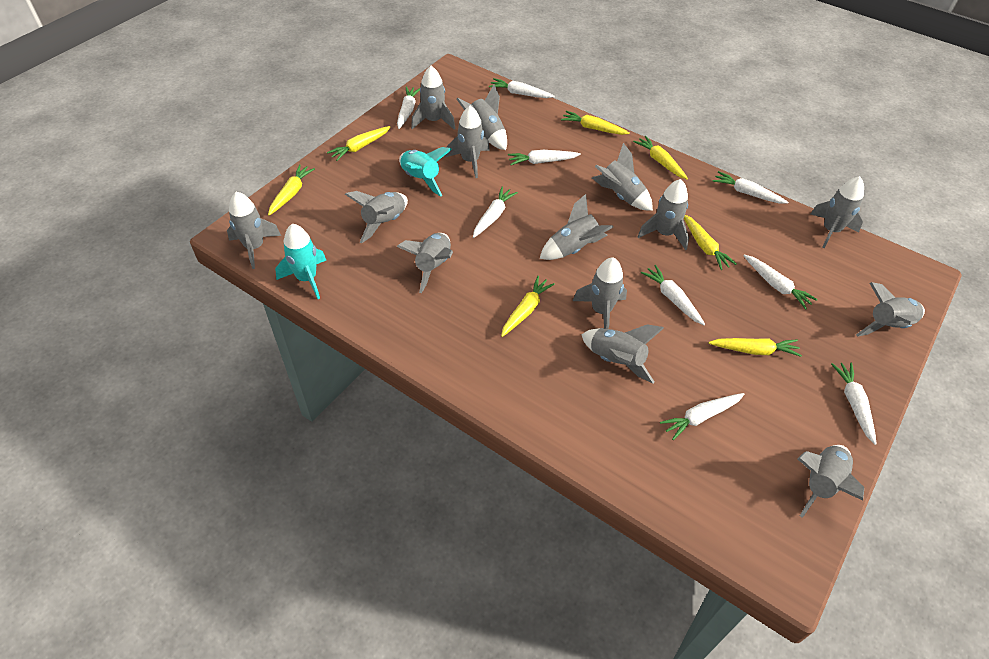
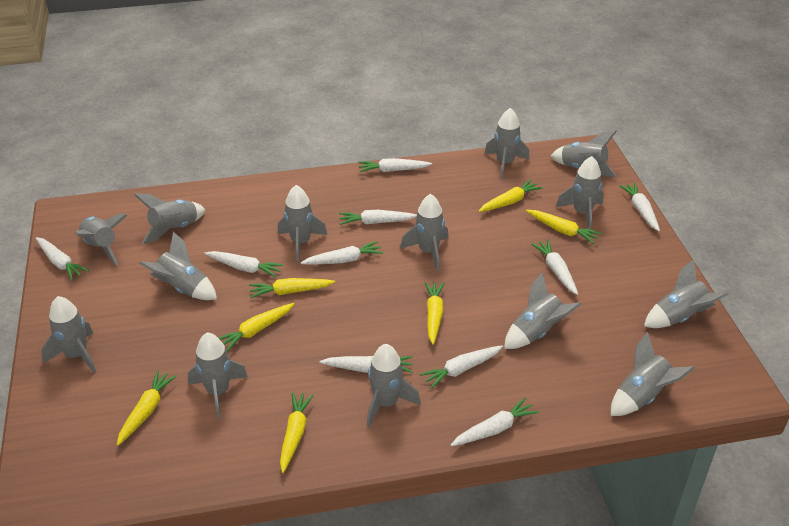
turquoise rocket: [275,224,326,299] [399,147,452,197] = 2 -> none = 0
white carrot: [397,87,420,129] [473,187,518,238] [489,78,555,98] [508,150,581,165] [641,265,705,325] [660,393,744,440] [713,171,788,204] [743,255,818,309] [831,362,877,445] = 9 -> [35,237,89,280] [204,251,284,277] [301,241,383,265] [320,356,413,373] [339,210,417,225] [358,158,432,172] [420,345,503,389] [451,397,539,446] [531,240,578,295] [619,183,660,231] = 10

